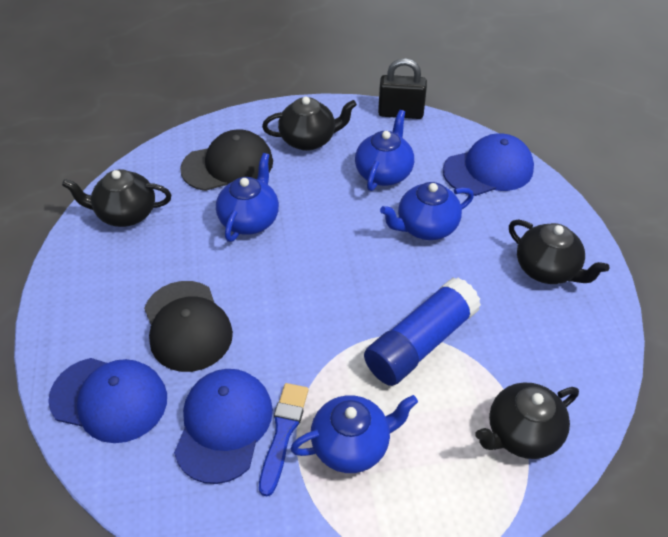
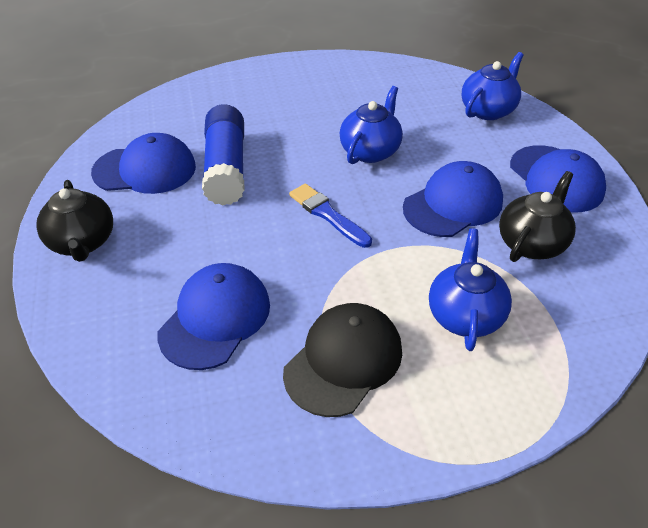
black cap: [144,281,233,372] [180,129,273,191] = 2 -> [283,303,402,417] = 1
black padlock: [378,58,427,119] = 1 -> none = 0
black teapot: [62,169,171,227] [262,96,357,151] [475,382,579,459] [509,220,609,284] = 4 -> [36,180,113,262] [499,171,576,262] = 2
blue cap: [48,358,167,443] [174,369,273,484] [443,133,534,196] = 3 -> [91,133,196,194] [157,263,270,370] [403,161,503,237] [510,145,606,213] = 4
blue teapot: [216,153,279,242] [291,395,418,473] [355,110,414,191] [380,182,474,240] = 4 -> [339,86,403,164] [429,229,512,351] [462,52,524,120] = 3

